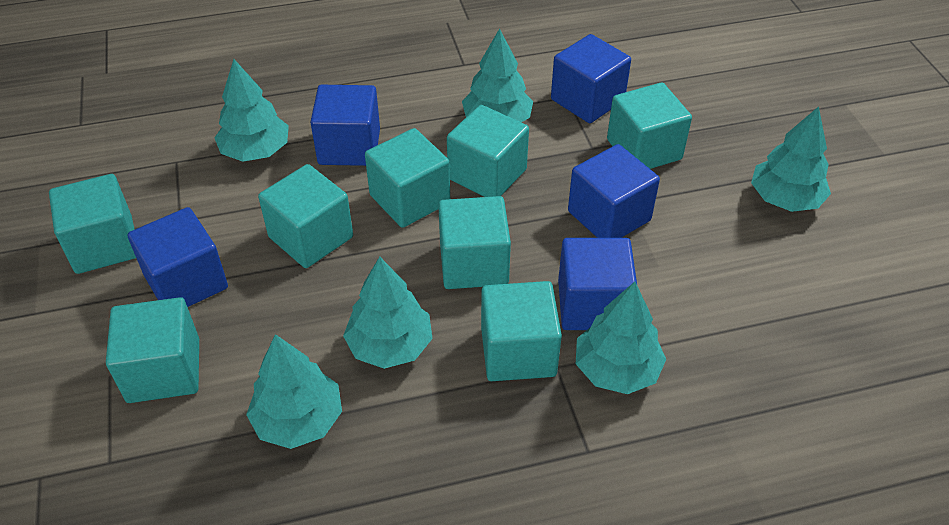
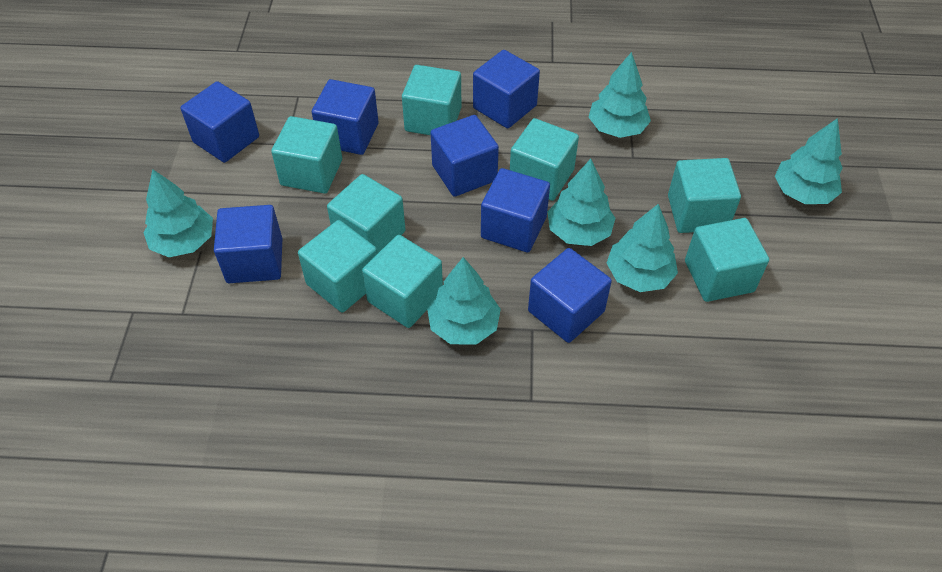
blue cube: [128,207,228,307] [310,85,380,166] [551,34,631,123] [558,238,637,330] [568,144,660,238] = 5 -> [180,81,259,163] [214,205,283,283] [312,79,379,155] [430,115,499,197] [473,50,540,129] [481,168,550,253] [528,248,612,343] = 7

